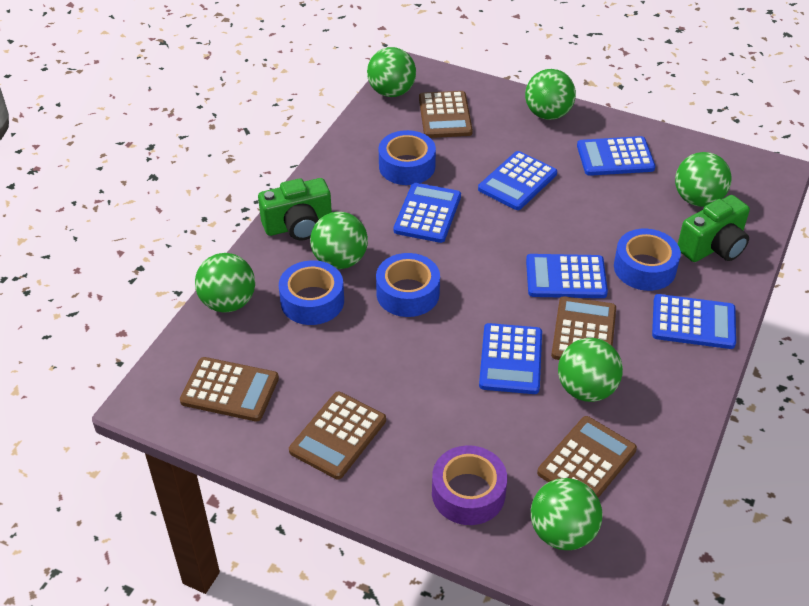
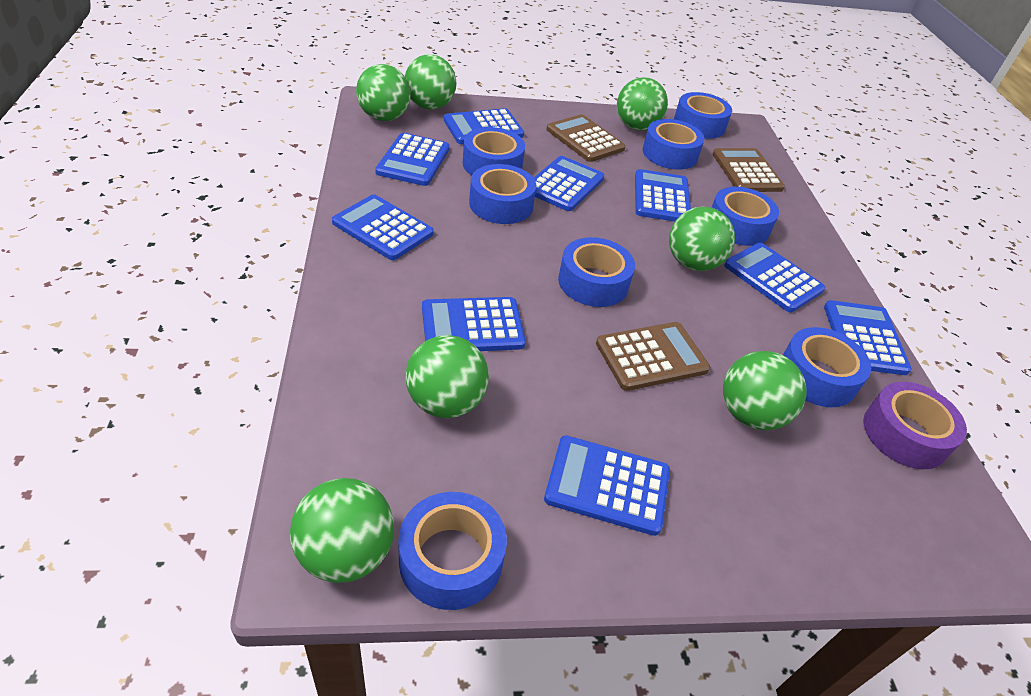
blue calculator: [394,183,461,243] [478,151,557,210] [479,323,542,394] [526,254,608,298] [577,136,655,176] [652,294,736,349] = 6 -> [332,194,434,260] [375,133,450,186] [422,297,526,351] [444,108,524,144] [534,156,604,211] [544,435,670,536] [635,169,691,221] [724,243,825,312] [824,300,912,375] = 9
blue tape: [279,260,344,325] [376,253,440,317] [379,130,436,185] [614,229,681,291] = 4 -> [398,492,507,610] [463,127,525,175] [469,164,536,224] [558,237,635,307] [642,119,705,170] [674,92,732,139] [712,187,779,246] [783,327,871,407] = 8
brown calculator: [180,357,279,422] [289,392,386,479] [419,91,473,138] [537,416,637,498] [551,296,616,360] = 5 -> [546,114,626,162] [596,322,710,391] [713,148,785,192] = 3
green camera: [258,178,332,241] [678,195,750,262] = 2 -> none = 0

